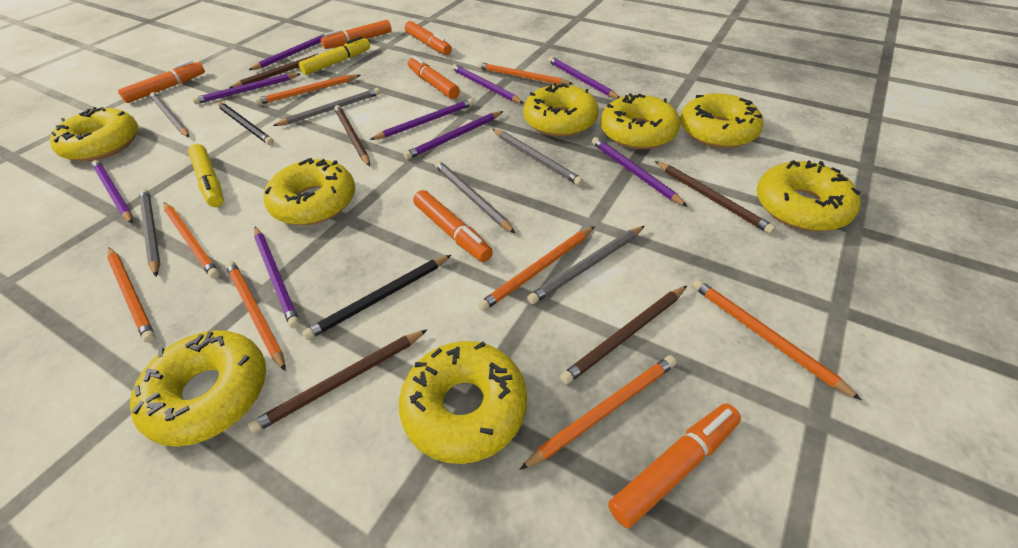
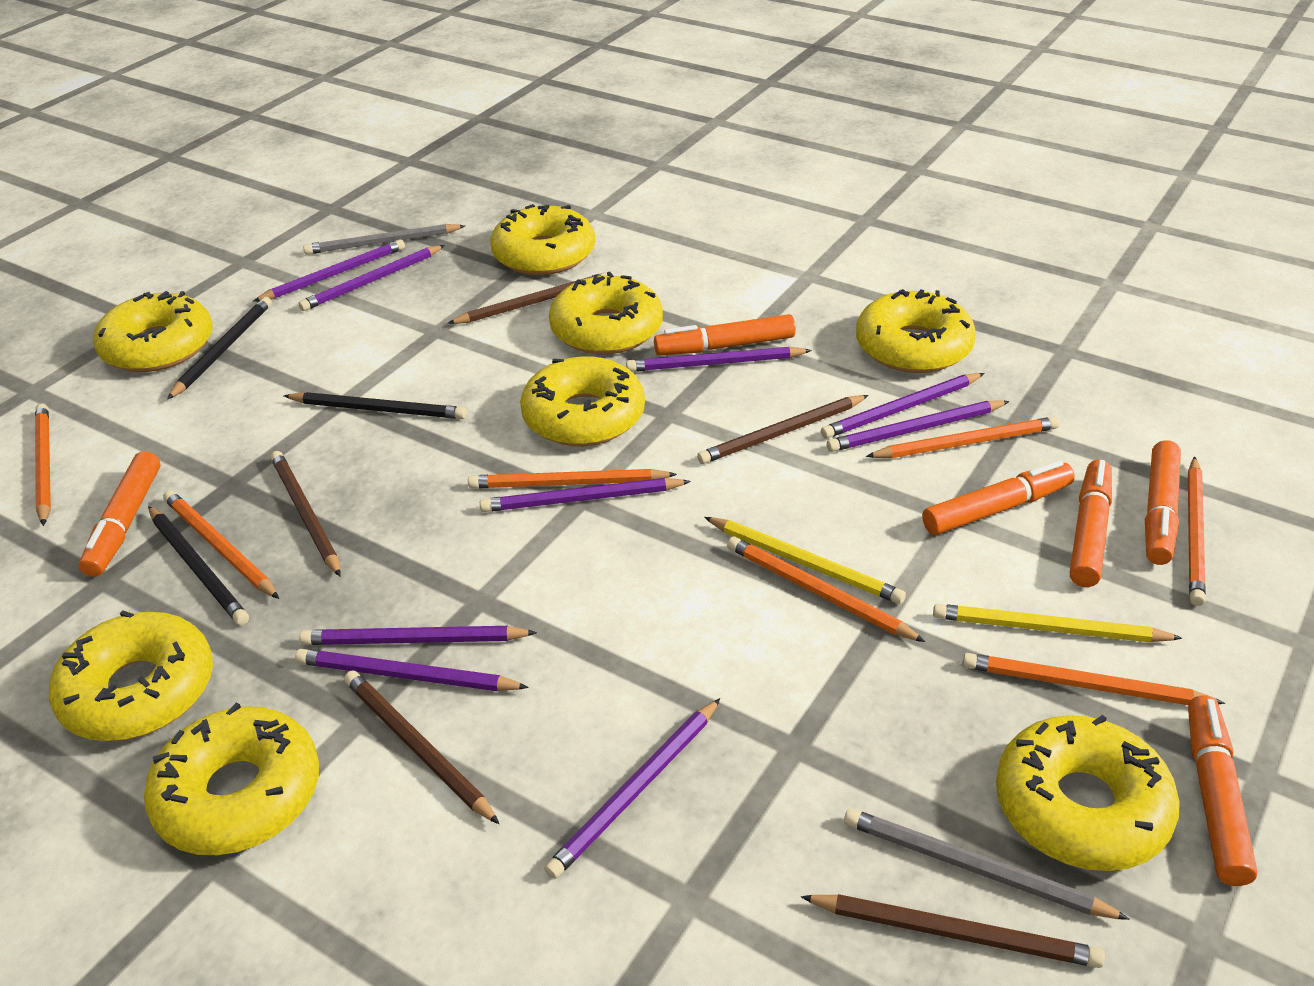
black pencil: [217,102,274,145] [302,255,451,340] = 2 -> [148,506,249,625] [167,297,272,400] [284,392,467,419] = 3
grey pencil: [139,189,161,276] [150,92,189,137] [273,88,380,126] [435,161,515,233] [493,129,583,186] [527,226,645,304] = 6 -> [303,224,465,255] [844,808,1129,920] = 2
orange pencil: [107,247,156,343] [163,202,220,279] [225,261,286,371] [255,74,361,105] [477,62,573,85] [478,226,595,311] [519,355,676,470] [692,279,861,400] = 8 -> [35,404,51,526] [163,490,279,599] [468,469,677,488] [727,536,925,642] [866,416,1059,458] [963,653,1225,705] [1188,456,1206,606] = 7
yellow marker: [188,144,224,207] [299,36,370,75] = 2 -> none = 0
yellow pencil: none = 0 -> [704,517,906,604] [933,604,1182,643] = 2

